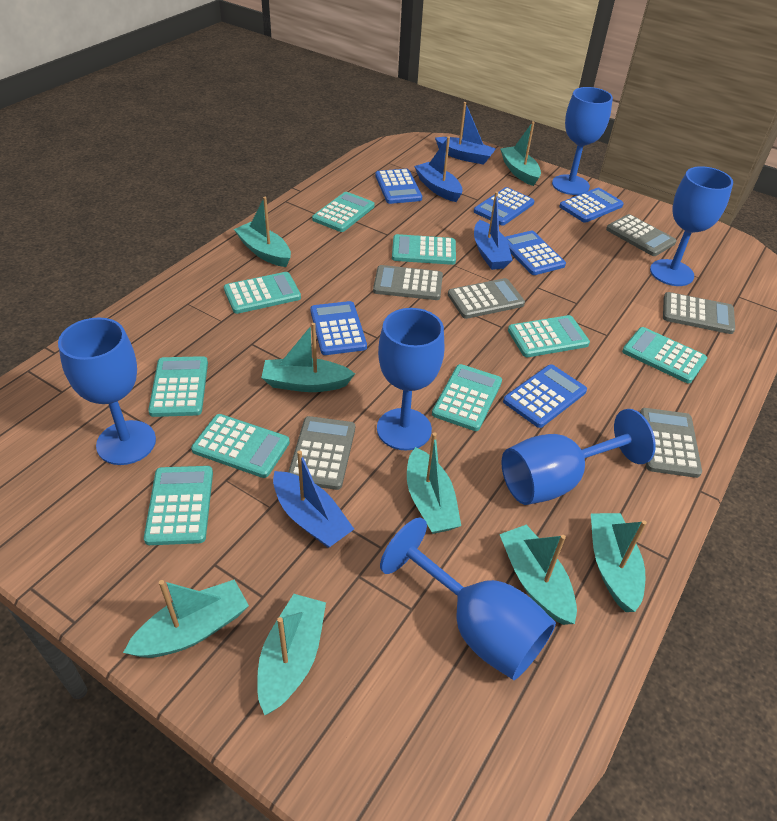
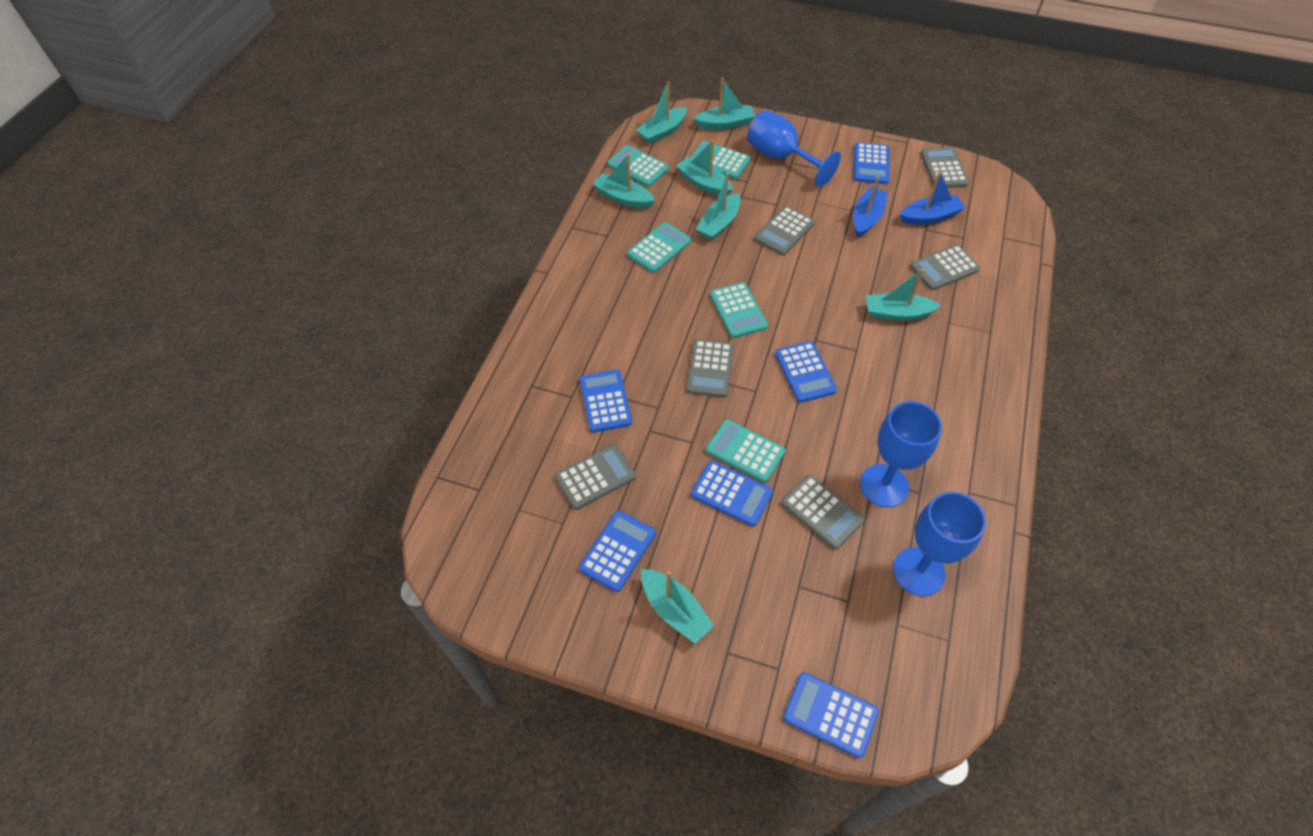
blue boat: [273,450,354,548] [414,136,463,202] [435,102,496,165] [474,192,513,270] = 4 -> [853,176,888,237] [900,172,966,225] = 2
blue goblet: [58,317,156,465] [377,308,444,450] [380,518,556,680] [501,409,656,505] [552,87,613,195] [650,166,733,286] = 6 -> [747,110,841,187] [860,401,942,507] [893,492,986,596] = 3
turquoise boat: [123,580,249,658] [234,197,291,267] [257,594,326,715] [261,323,355,392] [407,432,461,534] [499,525,577,625] [500,121,541,186] [591,513,647,612] = 8 -> [593,154,655,209] [636,81,687,144] [641,569,714,644] [676,140,733,196] [693,77,755,130] [696,173,741,241] [866,269,941,321] = 7
turquoise calculator: [144,466,213,545] [148,356,208,417] [191,414,290,478] [224,272,301,314] [312,192,375,232] [392,234,456,265] [432,364,502,431] [508,315,590,357] [622,327,707,383] = 9 -> [607,145,669,187] [627,222,691,273] [690,141,751,179] [706,419,786,483] [710,282,768,338] = 5

